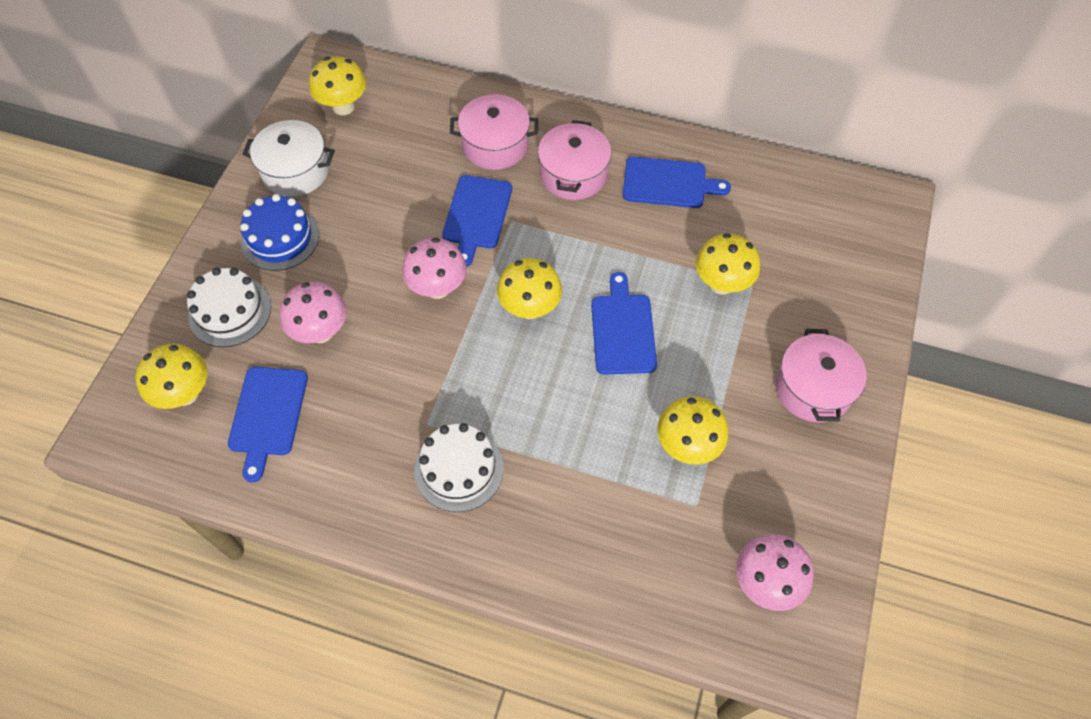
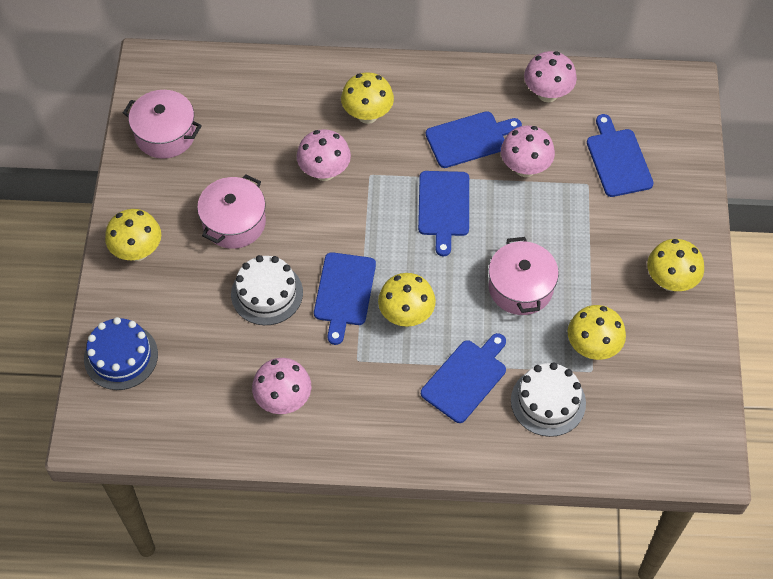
blue cutting board: [228,367,308,482] [442,175,512,267] [591,272,657,375] [623,157,731,208] = 4 -> [314,252,376,345] [418,171,469,256] [421,333,506,423] [426,111,522,168] [587,114,654,197] = 5
pink mushroom: [279,282,347,343] [402,237,467,299] [736,534,814,611] = 3 -> [252,358,311,414] [297,129,351,181] [501,126,555,177] [524,51,577,102] = 4
white pot: [243,120,335,197] = 1 -> none = 0

